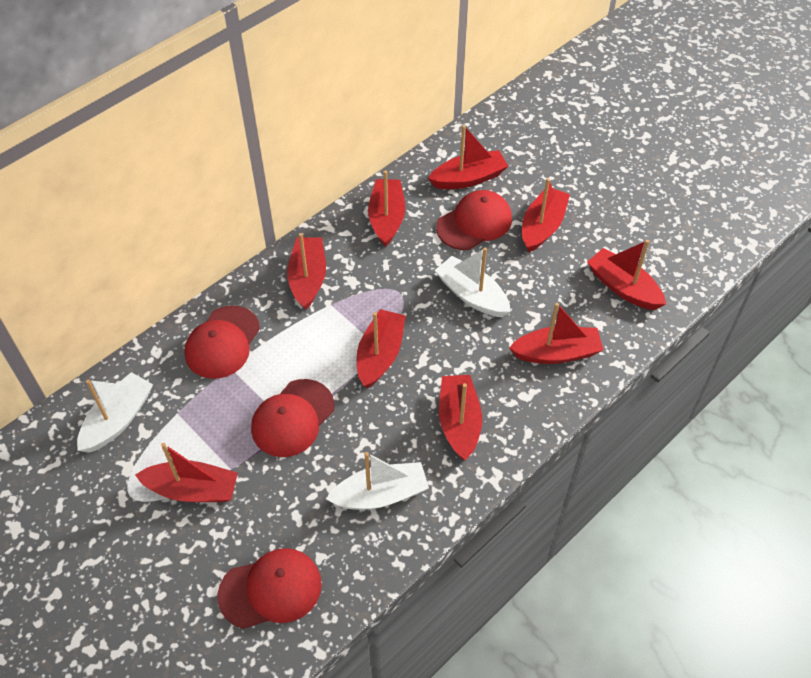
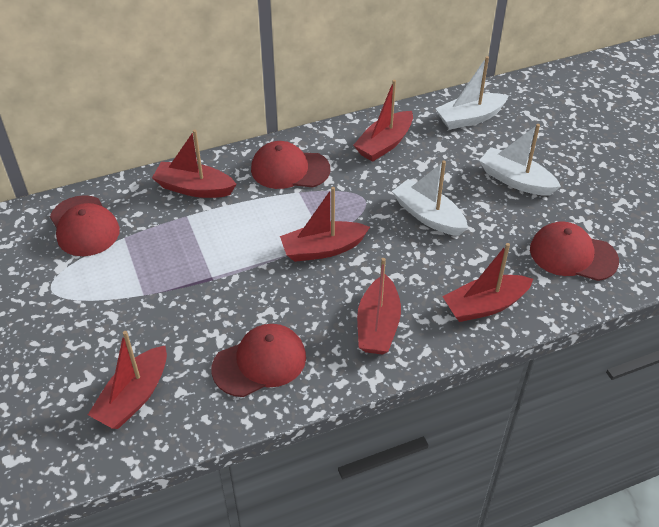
red boat: [135,443,238,502] [287,233,326,310] [357,309,406,388] [368,170,405,247] [428,125,508,189] [439,375,482,461] [509,303,603,364] [522,178,570,253] [587,240,666,310] = 9 -> [88,331,167,429] [152,130,236,198] [280,187,370,262] [353,80,413,162] [357,258,401,355] [442,243,533,322] = 6

